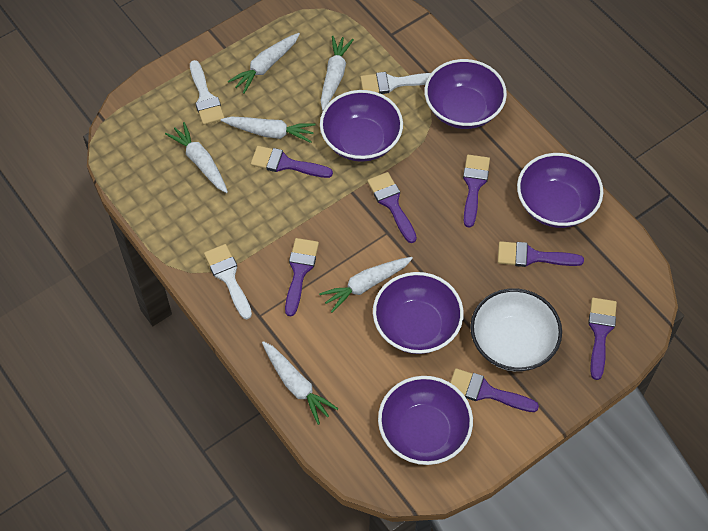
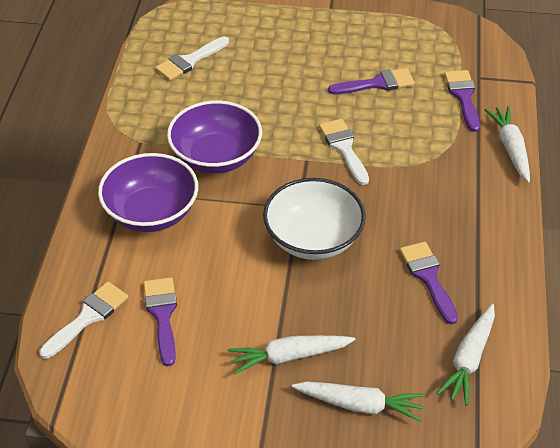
purple bowl: [320,90,403,162] [373,272,464,354] [378,376,473,465] [424,59,507,129] [517,153,603,228] = 5 -> [98,153,198,232] [167,101,262,173] = 2
purple brush: [251,146,333,178] [285,238,319,316] [367,172,417,243] [450,368,539,412] [463,155,490,228] [498,241,584,267] [588,298,617,380] = 7 -> [144,277,177,366] [328,68,415,94] [400,242,458,324] [444,70,480,132] = 4
white carrot: [165,122,228,193] [221,117,315,143] [228,33,300,94] [262,341,338,425] [319,257,413,313] [321,35,354,110] = 6 -> [228,335,355,375] [292,381,425,422] [436,304,495,406] [485,106,530,183] = 4

